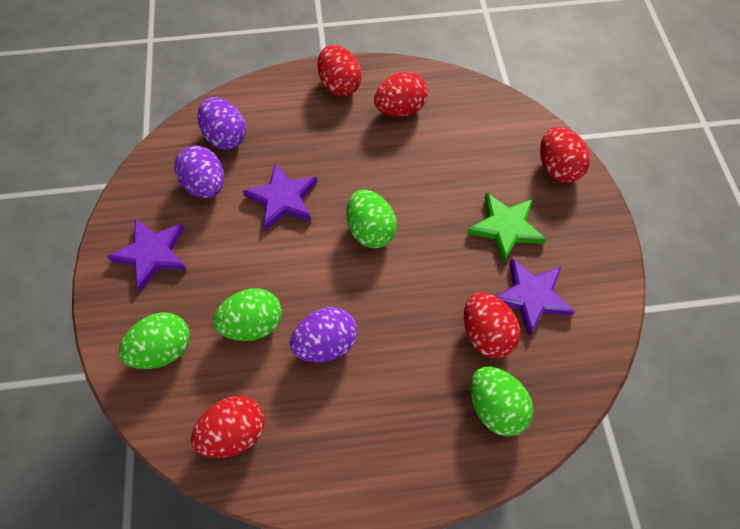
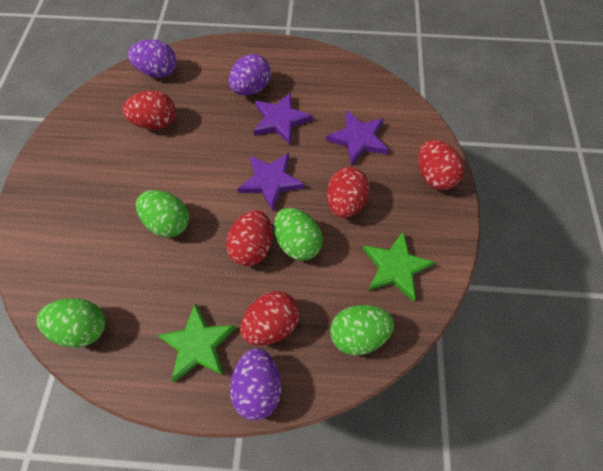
green star: [467,193,546,263] = 1 -> [157,303,236,382] [363,232,435,301] = 2

